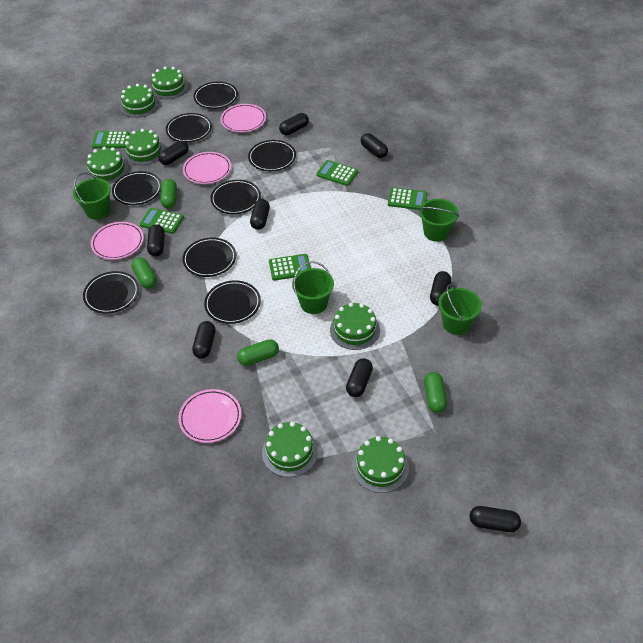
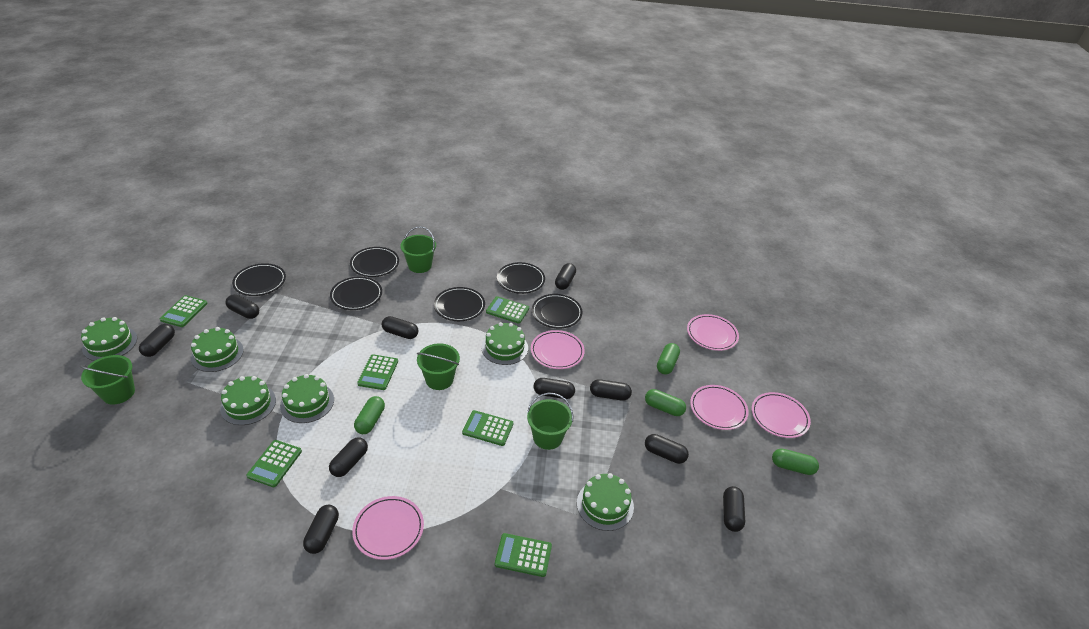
black capsule: [147,224,165,256] [158,140,189,165] [192,321,216,359] [250,199,270,230] [279,113,309,135] [346,358,373,397] [361,133,388,158] [430,271,451,306] [470,506,521,532] = 9 -> [139,324,175,357] [225,294,259,319] [303,505,339,554] [329,437,368,477] [382,316,418,339] [534,378,575,399] [555,263,576,290] [590,379,632,401] [645,434,689,464] [723,486,745,532] = 10
black plate: [83,271,139,314] [112,171,162,205] [166,113,212,142] [183,238,236,277] [194,82,238,109] [204,280,261,324] [211,180,261,214] [248,140,296,171] = 8 -> [232,263,286,296] [330,276,382,310] [350,247,399,277] [434,287,485,321] [497,262,545,294] [532,294,582,328] = 6
green cake: [86,147,128,184] [120,84,159,118] [124,129,165,165] [150,66,188,99] [262,422,318,477] [330,303,380,350] [352,436,409,493] = 7 -> [81,317,137,361] [191,327,244,372] [220,376,276,425] [280,374,334,423] [481,322,528,365] [577,473,634,531] = 6
green calculator: [92,131,130,148] [140,208,184,234] [269,254,311,281] [316,160,358,186] [388,187,427,210] = 5 -> [160,295,208,327] [246,440,302,487] [357,354,398,390] [462,410,513,446] [486,296,529,324] [495,533,552,577] = 6
pink plate: [91,222,144,260] [178,389,241,443] [183,152,231,184] [221,104,266,132] = 4 -> [352,496,424,560] [531,330,585,369] [687,314,739,351] [690,385,749,430] [751,392,811,438] = 5

